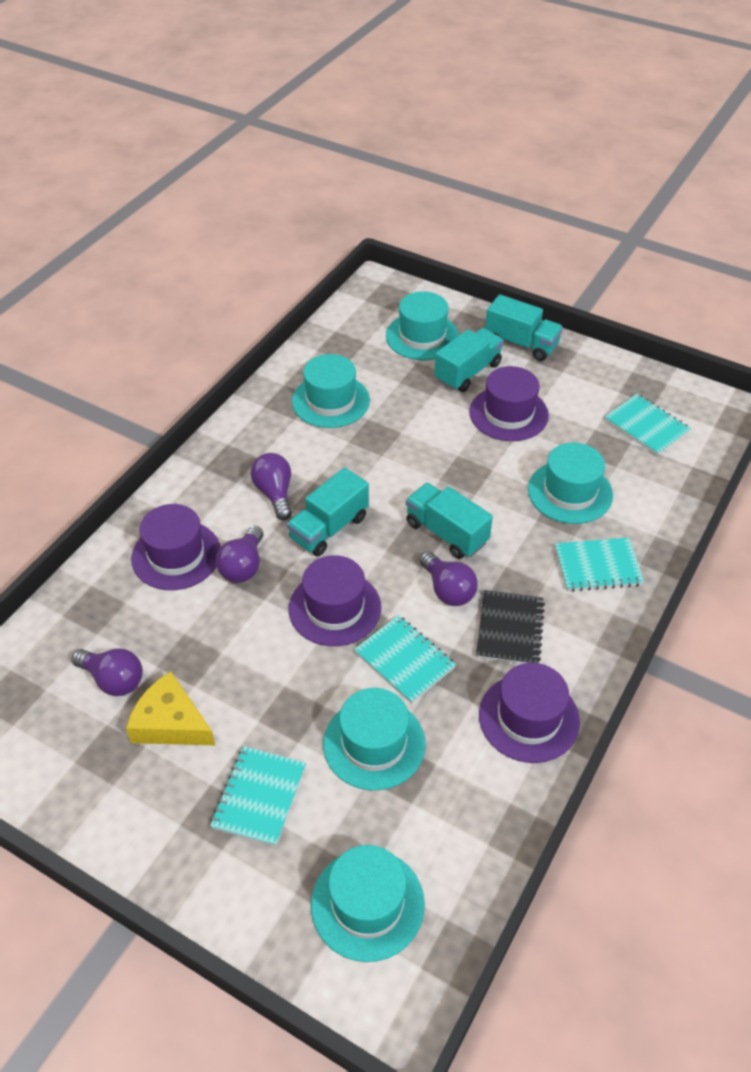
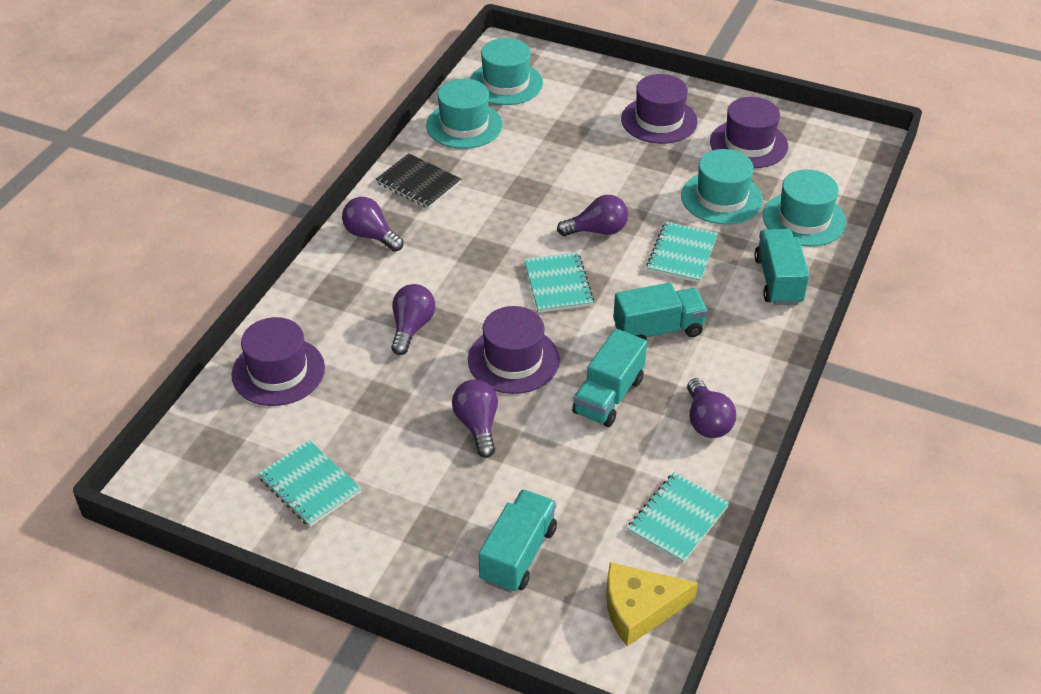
purple light bulb: [71,648,143,696] [216,526,263,583] [250,453,292,520] [419,551,478,606] = 4 -> [342,197,403,252] [391,284,435,355] [452,379,498,458] [557,195,628,236] [687,378,736,438] = 5
turquoise hat: [292,354,370,428] [311,845,425,962] [323,688,426,790] [386,291,459,360] [528,443,613,524] = 5 -> [426,79,503,149] [470,38,543,105] [681,149,763,225] [763,169,846,247] = 4

